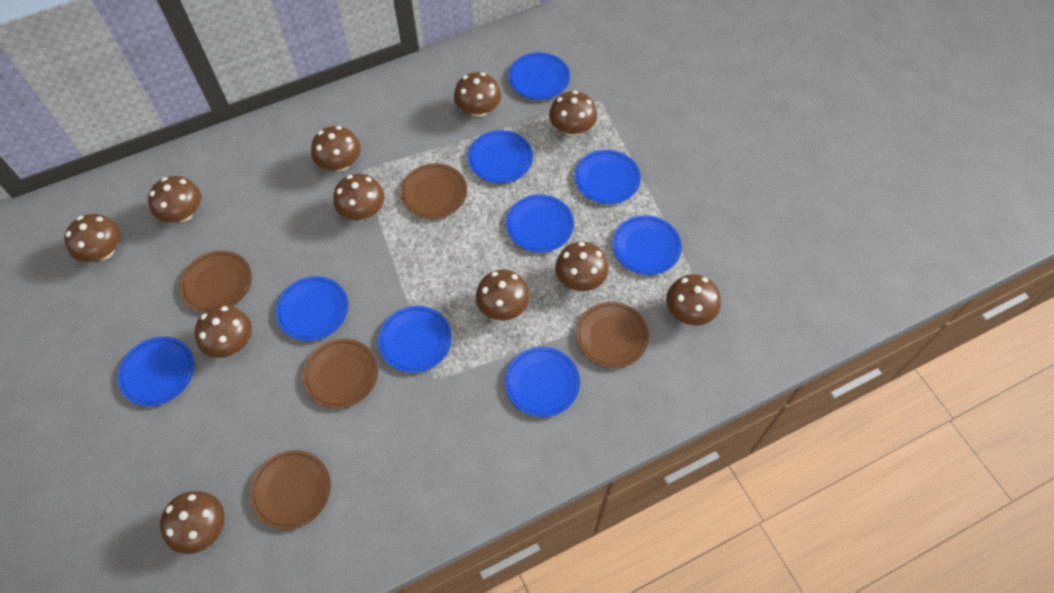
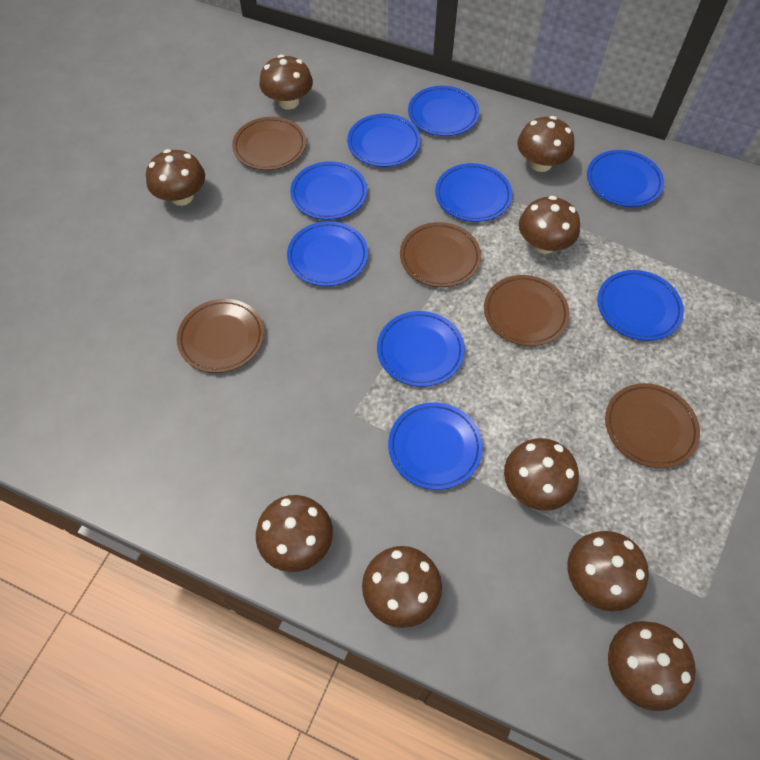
brown mushroom: [64,214,120,262] [148,176,201,222] [160,491,225,554] [195,305,252,358] [311,126,361,171] [333,174,384,220] [454,72,501,117] [476,270,530,320] [549,91,597,136] [555,242,609,291] [666,274,721,325] = 11 -> [146,149,205,206] [256,495,333,572] [259,55,313,109] [362,546,442,628] [504,438,579,511] [517,116,574,172] [519,196,580,254] [568,531,649,612] [608,621,696,711] = 9

